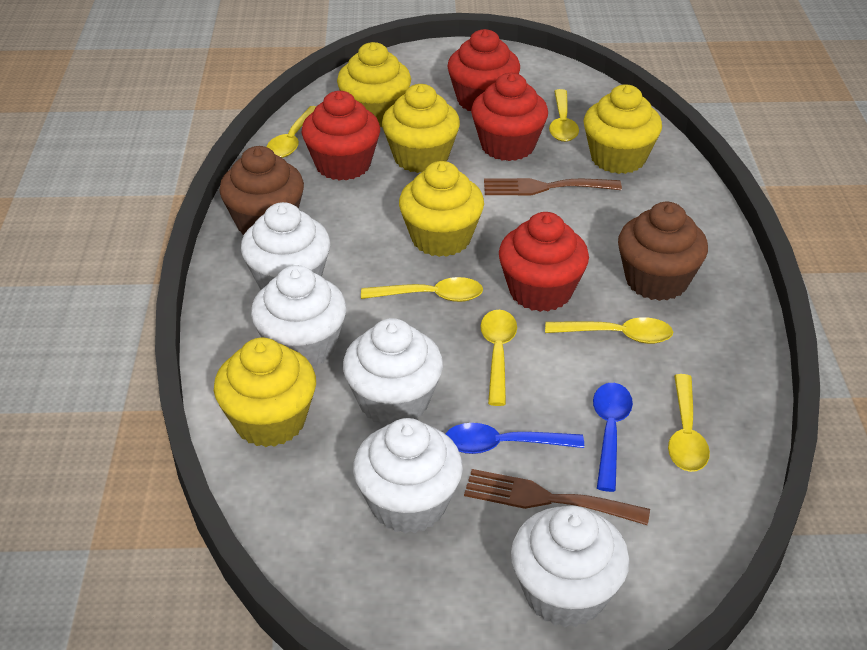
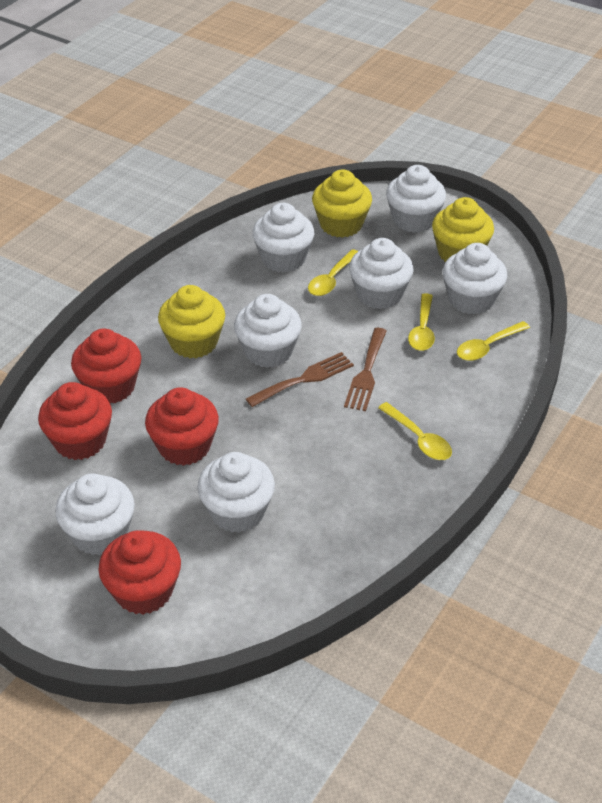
blue spoon: [445,423,584,454] [593,383,633,492] = 2 -> none = 0
brown cupcake: [219,146,304,235] [618,202,708,301] = 2 -> none = 0
white cupcake: [241,202,330,290] [251,265,347,367] [343,318,443,425] [353,418,463,534] [511,506,629,627] = 5 -> [55,473,135,555] [197,452,275,533] [234,294,302,368] [252,203,314,272] [349,238,414,309] [386,165,446,233] [442,243,507,314] = 7
yellow cupcake: [214,337,316,447] [337,42,411,127] [382,84,460,173] [399,161,484,257] [583,84,662,174] = 5 -> [158,285,225,358] [312,169,372,238] [432,197,494,262] = 3
yellow spoon: [266,106,317,158] [361,277,483,302] [480,310,517,406] [545,317,673,344] [549,89,579,142] [668,374,710,472] = 6 -> [308,249,358,296] [378,402,452,460] [408,293,435,351] [457,321,530,361] = 4

